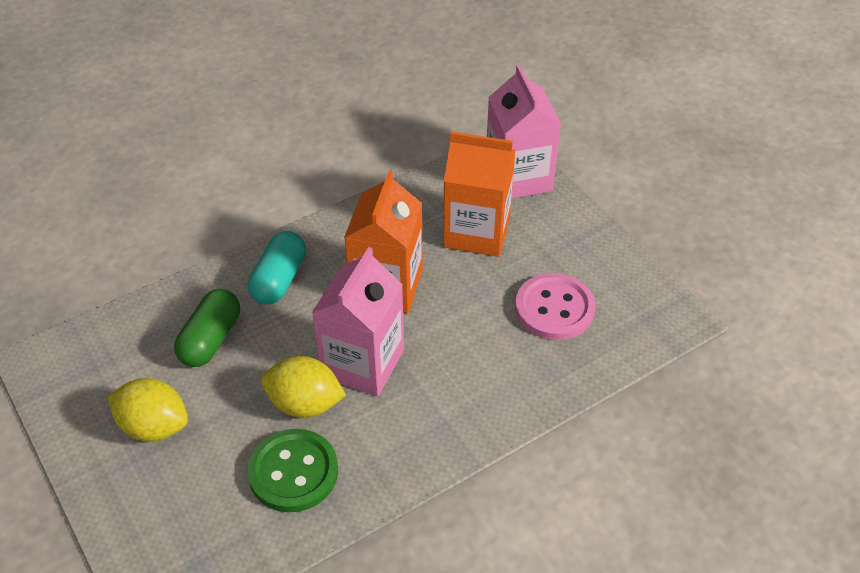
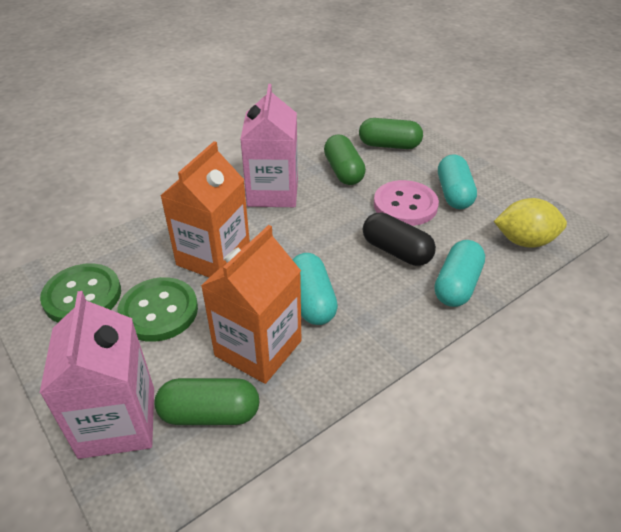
black capsule: none = 0 -> [363,212,436,266] = 1
green button: [247,429,338,512] = 1 -> [40,263,121,322] [117,277,198,342] = 2
green capsule: [174,289,240,367] = 1 -> [154,378,259,425] [324,135,366,185] [359,118,423,149] = 3
turquoise capsule: [248,231,306,304] = 1 -> [292,253,338,325] [434,240,485,307] [438,154,477,209] = 3
yellow lemon: [108,378,188,442] [261,356,346,418] = 2 -> [494,198,567,248] = 1

